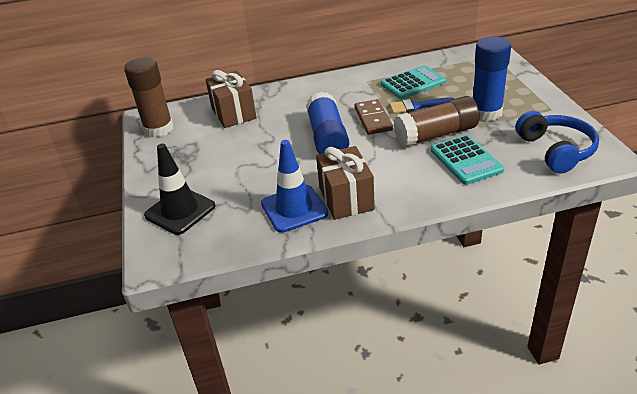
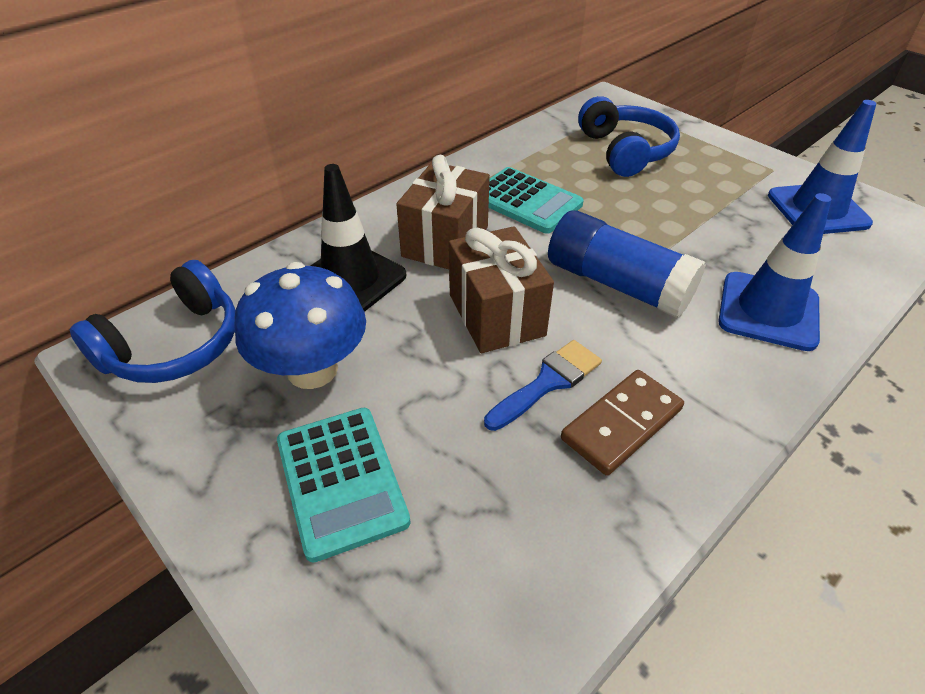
blue glue stick: [306,92,349,154] [473,37,511,121] = 2 -> [548,210,706,318] = 1
blue headphones: [515,111,599,174] = 1 -> [70,260,235,383] [578,96,680,177] = 2
blue mushroom: none = 0 -> [235,262,366,389] = 1
blue traffic cone: [261,140,328,233] = 1 -> [718,193,831,351] [768,100,876,234] = 2
brown glue stick: [124,57,174,138] [393,96,480,147] = 2 -> none = 0

